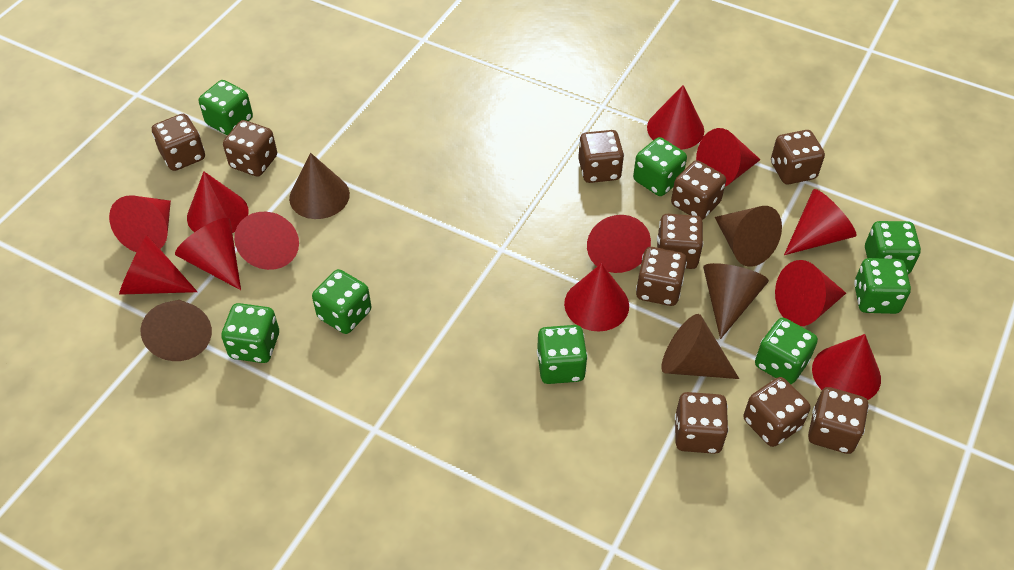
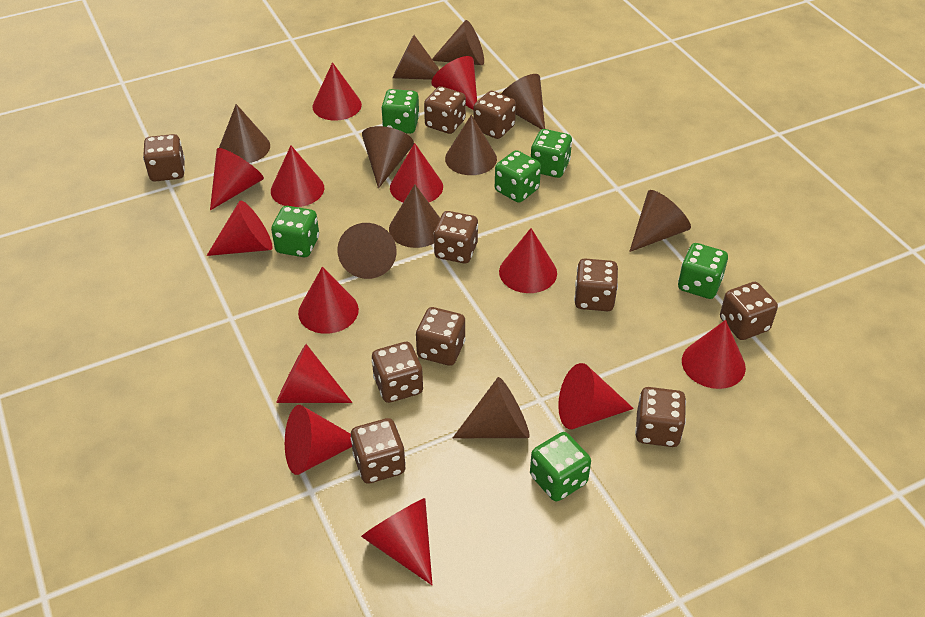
brown cone: [141,300,212,361] [289,153,350,219] [661,314,739,379] [703,263,769,339] [715,206,782,267] = 5 -> [219,104,270,163] [337,223,397,279] [362,126,414,189] [389,184,440,248] [393,35,440,80] [432,20,484,65] [445,115,497,175] [453,377,530,438] [501,74,545,129] [629,190,691,252] = 10
green dice: [199,80,253,135] [221,303,279,363] [312,269,371,334] [537,325,588,384] [633,137,687,196] [755,318,818,384] [854,258,911,314] [865,221,921,274] = 8 -> [271,206,319,257] [381,89,420,134] [495,150,541,203] [530,432,591,501] [531,129,572,178] [678,243,728,299] = 6
red cone: [109,196,171,252] [119,235,197,295] [175,218,241,290] [187,171,248,233] [234,212,299,270] [564,263,629,332] [587,215,651,273] [647,85,704,150] [696,128,761,187] [775,260,846,326] [784,189,857,255] [812,334,881,400] = 12 -> [207,200,273,256] [210,148,264,210] [271,146,324,207] [276,344,352,403] [285,405,352,475] [298,267,359,334] [312,62,362,121] [361,498,432,585] [390,143,443,203] [431,56,477,110] [499,228,557,293] [558,363,634,429] [682,320,746,389] = 13

